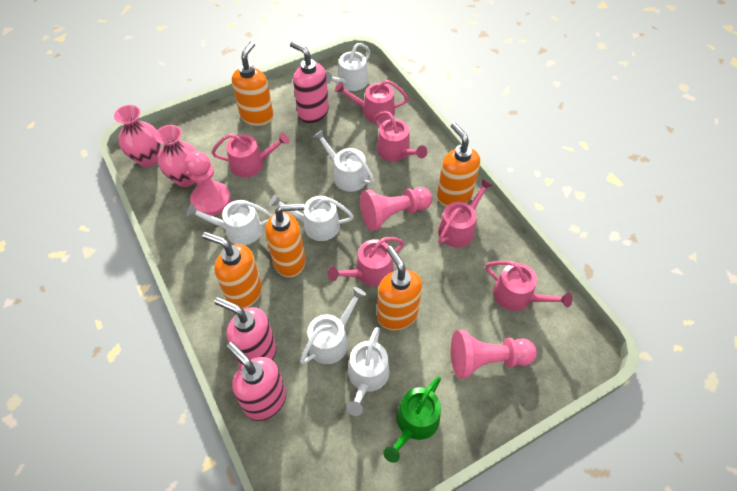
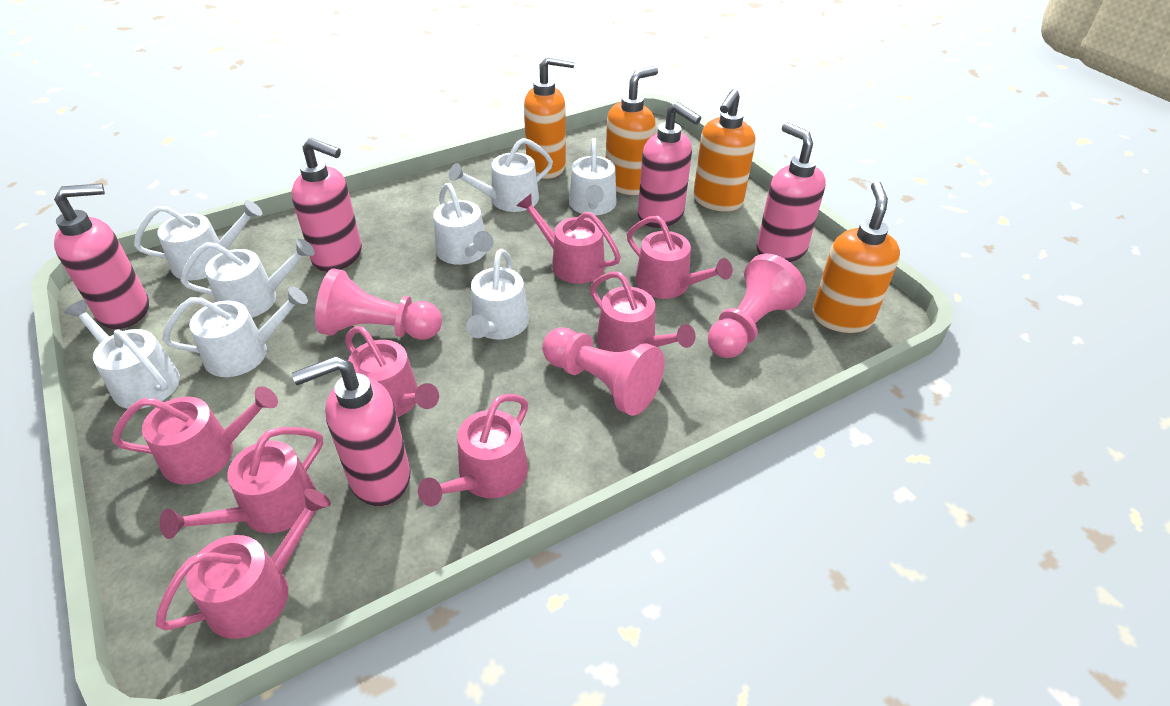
green watering can: [383,376,441,463] = 1 -> none = 0
orange soap dispenser: [202,232,262,309] [232,41,274,126] [265,203,305,278] [377,246,422,330] [437,123,480,207] = 5 -> [524,56,575,179] [606,66,658,195] [693,89,755,212] [813,181,900,333] = 4
pink soap dispenser: [214,297,276,367] [226,342,286,421] [290,41,329,123] = 3 -> [54,183,149,329] [291,138,362,272] [292,356,411,506] [638,102,701,228] [757,123,826,262] = 5
pink vase: [114,105,160,167] [155,125,197,187] = 2 -> none = 0
pink watering can: [211,133,289,177] [327,237,404,286] [335,80,409,124] [375,111,427,161] [438,179,493,247] [485,261,572,311] = 6 -> [112,386,278,484] [155,489,331,639] [159,427,323,539] [345,326,439,417] [418,394,528,506] [516,194,621,284] [590,272,696,352] [627,216,732,299] = 8
white watering can: [186,200,272,245] [269,194,354,241] [300,287,366,364] [313,130,374,192] [326,43,371,91] [346,327,390,416] = 6 -> [64,299,180,409] [134,200,262,280] [162,286,308,377] [180,239,315,318] [433,183,493,265] [449,138,553,212] [466,249,529,340] [569,138,617,215] = 8

